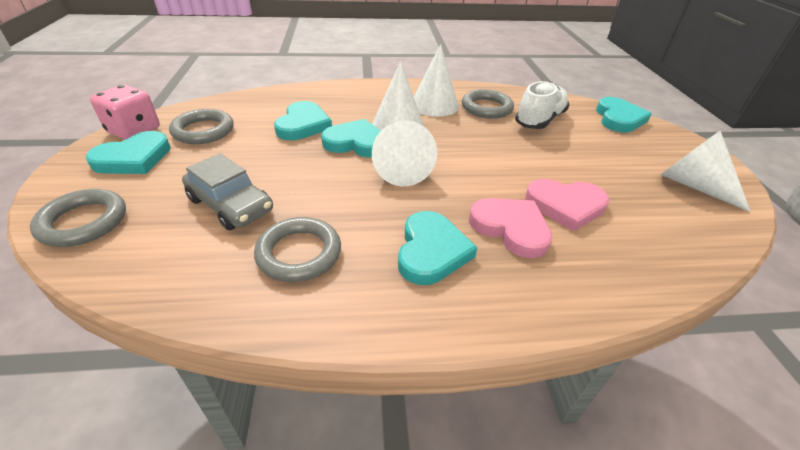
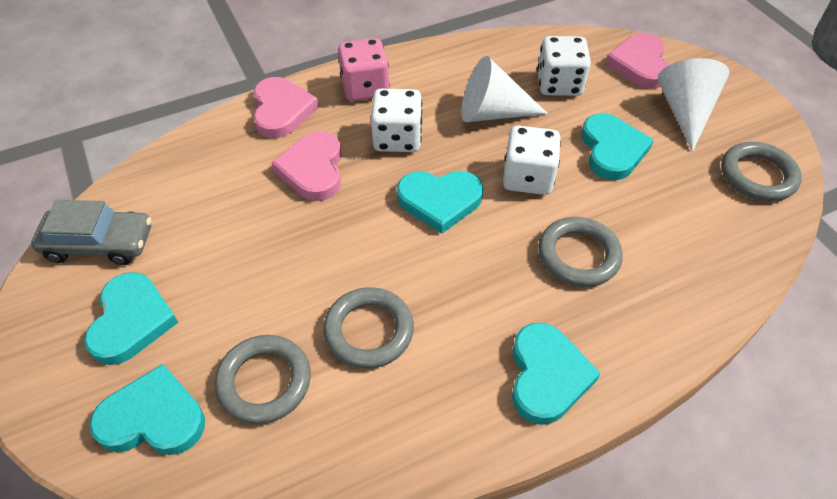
pink heart: [469,198,553,258] [525,179,609,231] = 2 -> [253,77,319,138] [271,131,342,201] [605,33,669,89] = 3
white cone: [372,61,424,130] [372,121,437,186] [414,44,459,117] [661,131,751,212] = 4 -> [462,56,548,122] [658,58,730,151] = 2
white dice: none = 0 -> [371,89,422,152] [503,125,561,195] [537,36,591,96] = 3
white shoe: [515,81,569,129] = 1 -> none = 0

